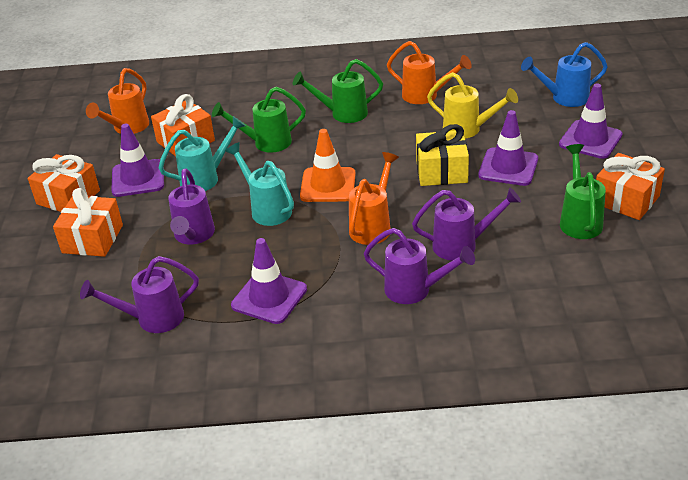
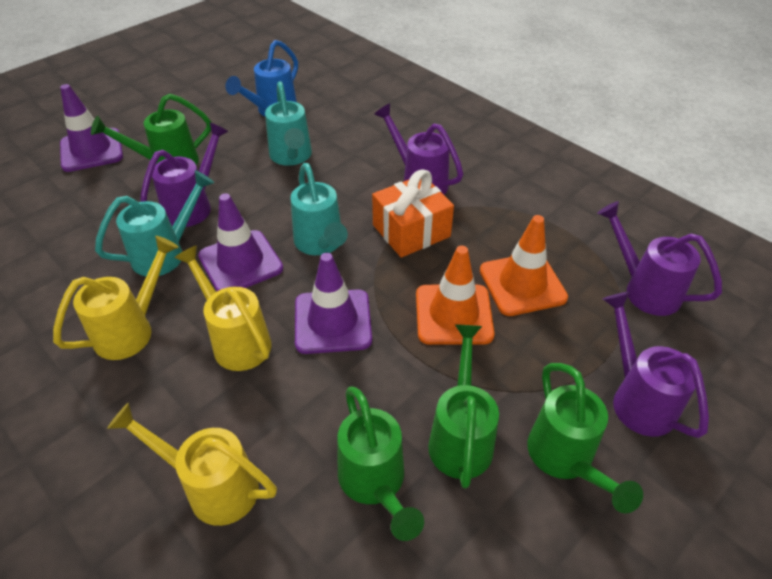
green watering can: [212,87,306,152] [293,59,383,123] [560,144,606,239] = 3 -> [91,94,211,165] [337,387,424,541] [428,324,499,489] [527,363,643,513] = 4
orange gift: [28,154,100,212] [53,188,123,257] [151,94,215,156] [596,153,665,220] = 4 -> [372,169,454,258] = 1
orange traffic cone: [300,129,356,202] = 1 -> [416,246,495,345] [480,215,568,316] = 2
orange watering can: [86,68,149,134] [349,152,399,245] [387,41,472,104] = 3 -> none = 0
purple traffic cone: [111,124,164,197] [231,238,307,324] [478,110,538,186] [559,84,623,159] = 4 -> [60,84,123,172] [198,193,283,291] [295,253,372,354] = 3
turquoise watering can: [159,116,246,191] [225,142,294,226] = 2 -> [95,170,214,276] [265,81,312,166] [290,163,348,255] = 3
yellow gift: [416,124,469,186] = 1 -> none = 0
yellow watering can: [427,72,518,138] = 1 -> [53,236,179,360] [107,403,277,526] [174,245,271,371] = 3

